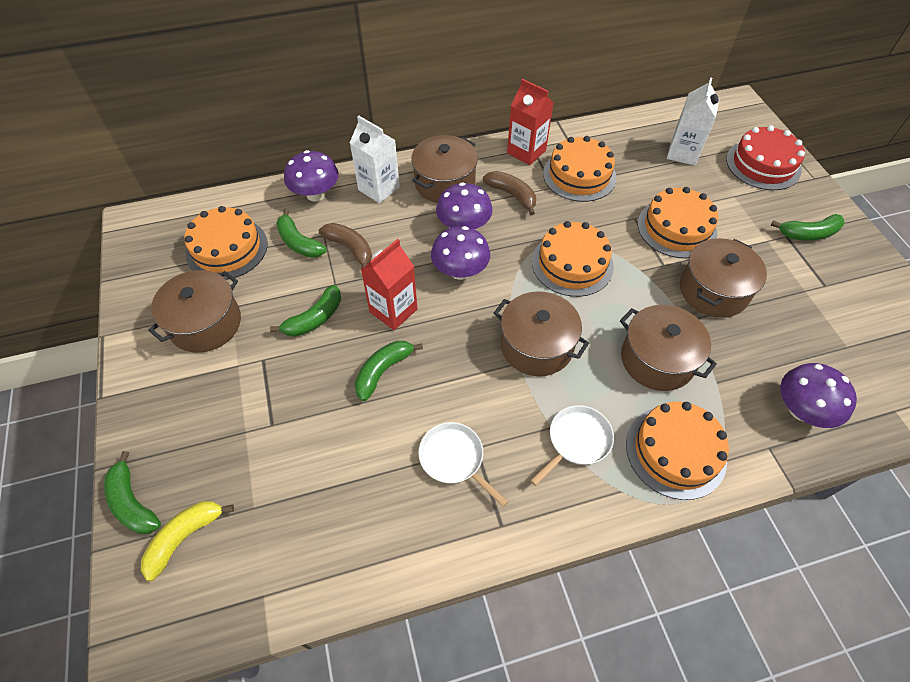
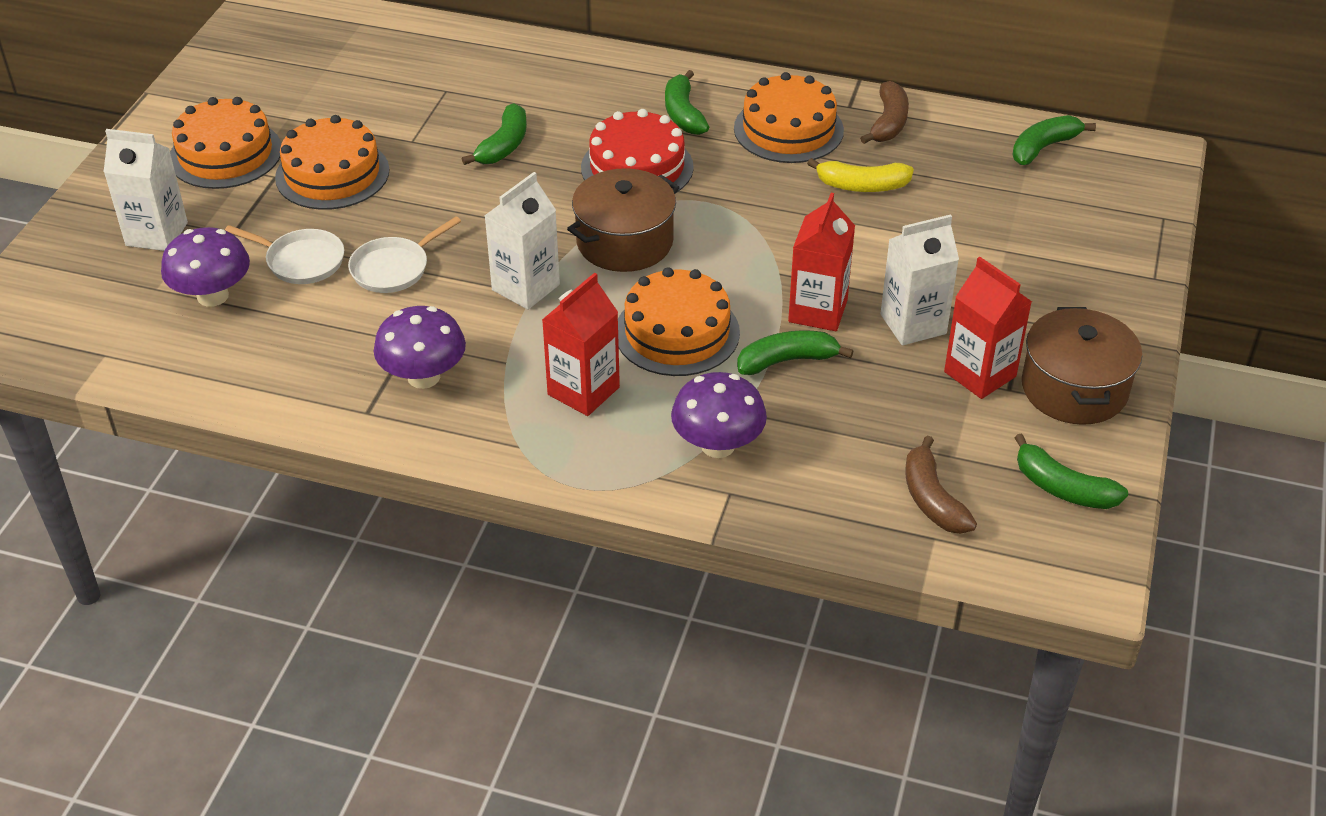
brown pot: [148,270,241,353] [411,135,478,203] [494,291,589,376] [620,305,717,391] [680,238,767,318] = 5 -> [567,168,680,272] [1022,307,1142,425] = 2
orange cake: [184,206,268,280] [532,221,614,297] [543,136,617,202] [626,402,729,500] [637,187,718,258] = 5 -> [170,97,281,189] [275,115,390,210] [618,267,740,376] [734,72,844,163] = 4
purple mushroom: [284,150,339,202] [431,226,490,280] [436,183,493,229] [780,363,857,428] = 4 -> [161,227,250,307] [374,306,466,389] [671,372,767,458] = 3
red carton: [361,239,418,330] [507,79,554,165] = 2 -> [542,273,620,416] [788,193,855,331] [944,257,1032,399] = 3
white carton: [350,116,400,203] [667,77,719,166] = 2 -> [104,129,188,251] [485,172,560,310] [880,214,959,345] = 3

